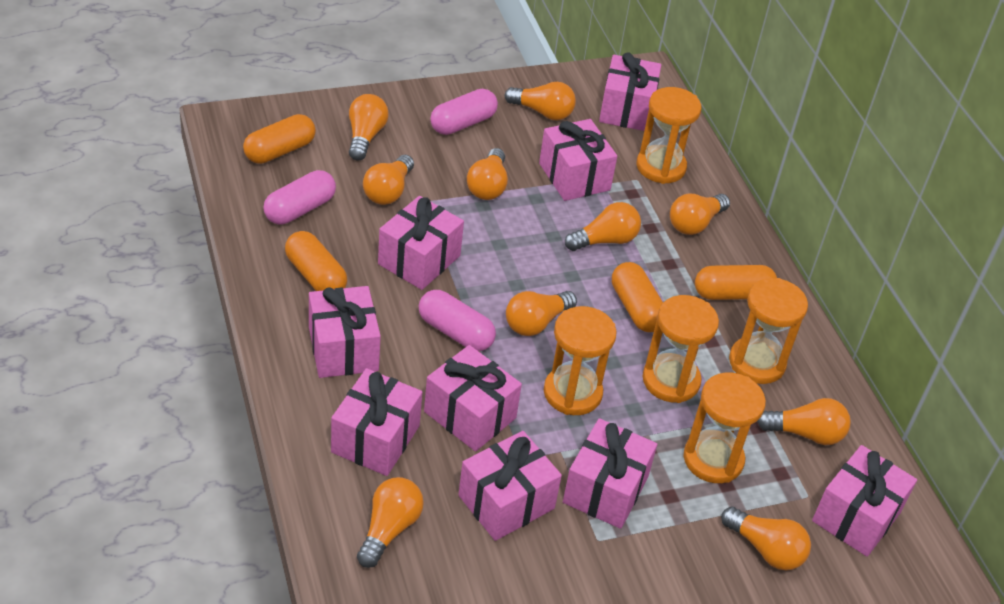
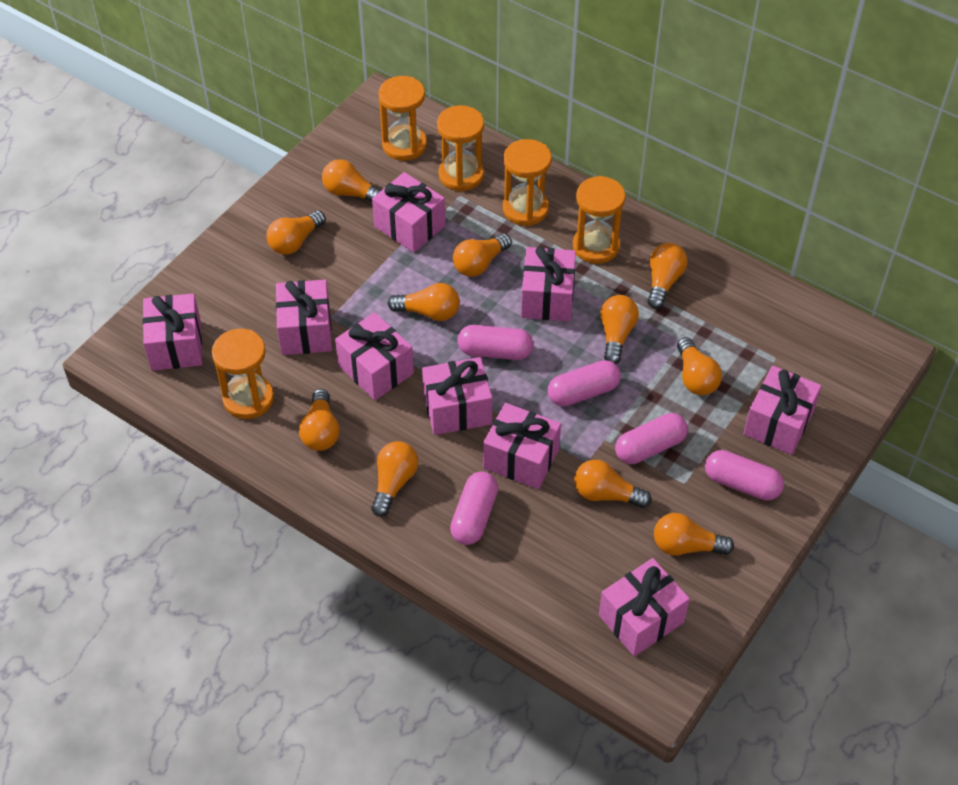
orange capsule: [243,114,316,164] [285,231,347,291] [612,262,663,332] [695,265,777,300] = 4 -> none = 0
orange light bulb: [349,94,389,160] [357,477,424,568] [363,155,414,205] [467,148,508,200] [505,82,576,120] [506,291,577,336] [565,202,641,251] [670,194,730,235] [721,507,811,570] [757,398,851,445] = 10 -> [267,210,326,255] [299,389,340,451] [322,159,381,201] [371,441,418,517] [388,283,460,321] [453,234,512,277] [574,460,652,508] [600,295,639,364] [647,243,688,309] [654,513,734,556] [677,337,722,395] = 11
pink capsule: [263,170,336,225] [419,290,496,351] [430,89,498,135] = 3 -> [450,471,498,545] [457,325,533,360] [548,360,621,406] [615,413,688,464] [705,450,784,501] = 5

